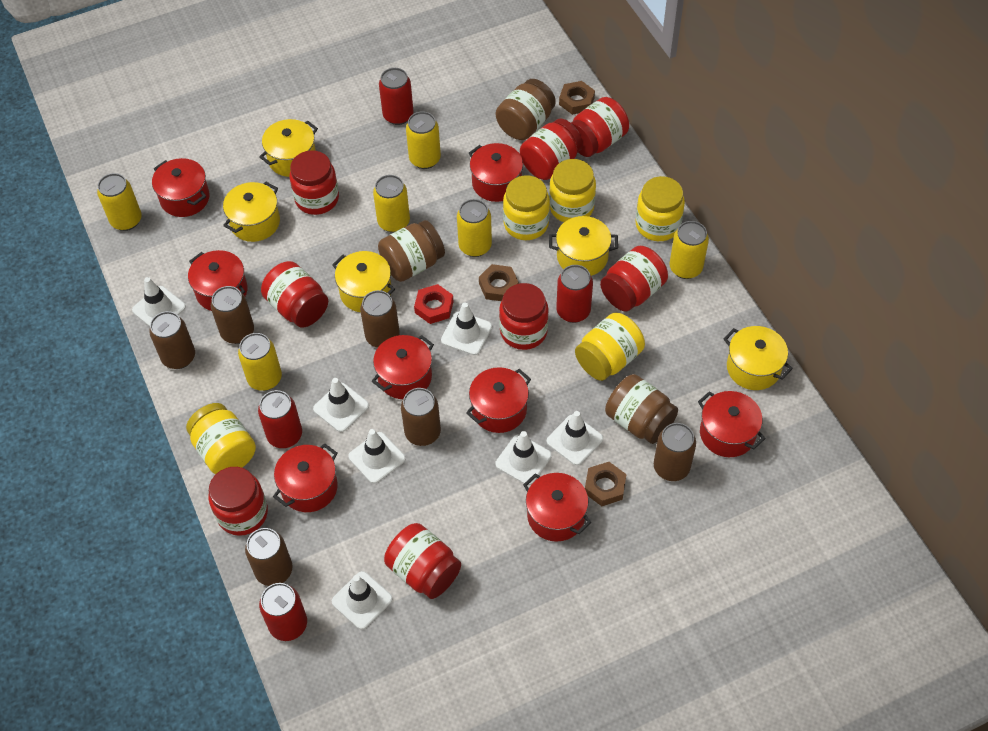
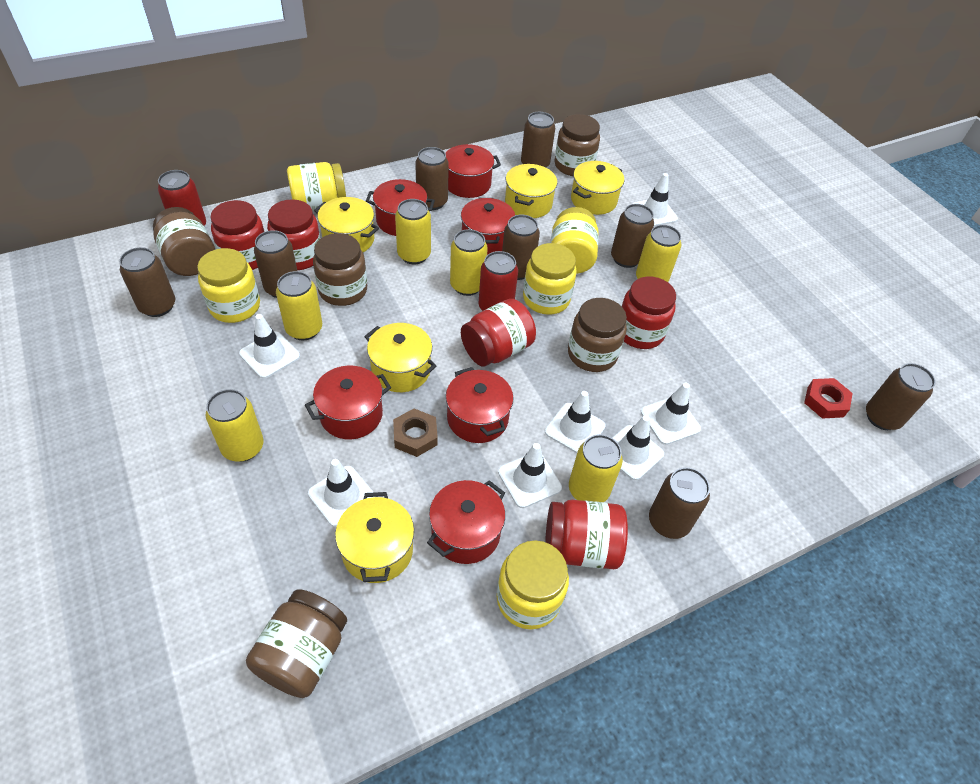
brown can: [149,311,195,369] [211,286,254,344] [245,528,293,586] [360,290,400,348] [401,388,441,446] [654,423,696,481] = 6 -> [119,247,175,317] [254,230,297,298] [415,147,449,210] [502,215,540,280] [521,112,555,167] [611,204,654,268] [649,467,710,539] [866,363,936,430] = 8
brown jar: [378,220,445,282] [496,79,556,140] [605,374,678,444] = 3 -> [153,207,215,276] [246,589,347,698] [313,233,367,306] [554,114,600,176] [568,298,627,372] = 5
brown nut: [479,264,519,301] [559,81,595,115] [585,462,626,506] = 3 -> [393,408,438,457] = 1
red can: [258,390,302,448] [259,583,307,641] [379,68,414,125] [556,265,593,323] = 4 -> [158,170,206,226] [478,251,518,311] = 2
red jar: [209,467,268,536] [261,261,328,327] [290,150,339,215] [384,523,461,599] [499,283,549,350] [520,118,583,180] [571,97,629,157] [600,246,668,312] = 8 -> [210,200,265,270] [267,199,321,270] [461,299,536,367] [545,500,628,569] [622,276,676,349] = 5
red pot: [152,158,209,217] [188,250,248,311] [273,443,338,512] [372,335,434,399] [466,367,531,433] [469,143,523,202] [523,473,592,542] [698,391,766,457] = 8 -> [305,366,391,439] [366,179,435,236] [427,480,505,564] [446,144,501,198] [446,367,513,443] [461,198,515,255] = 6

